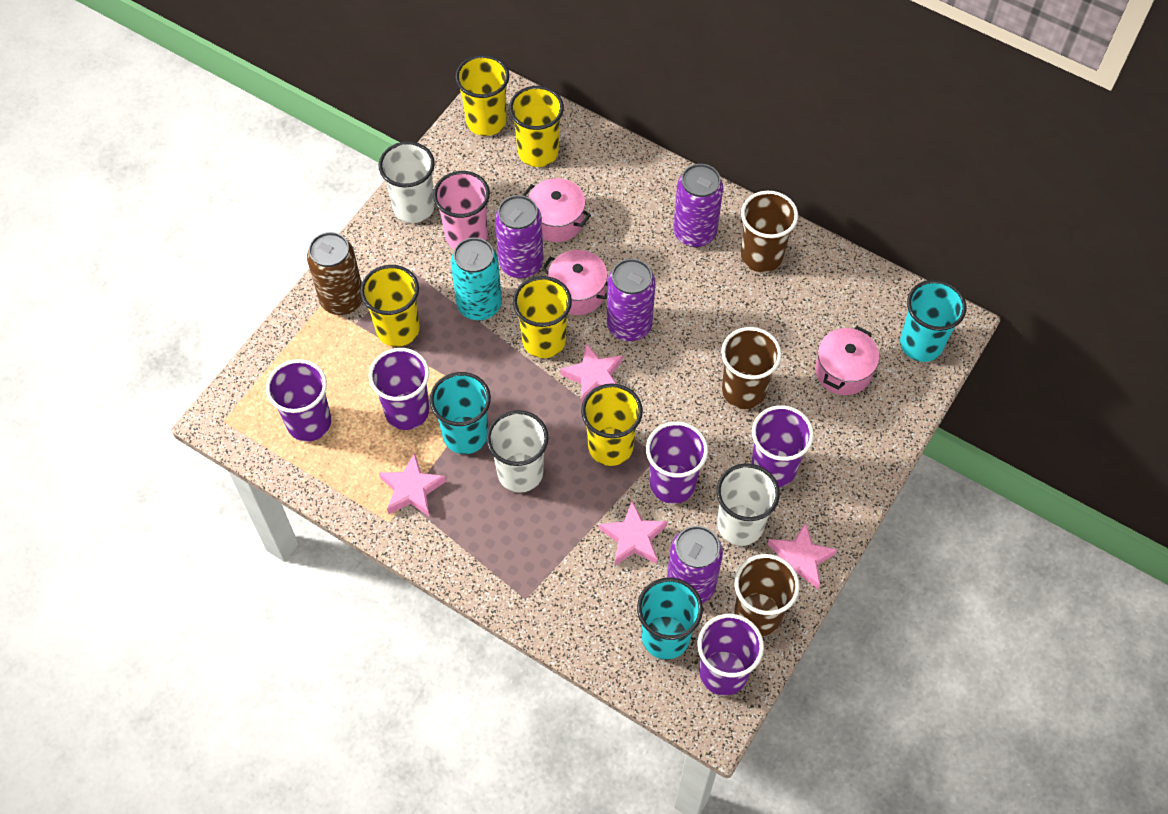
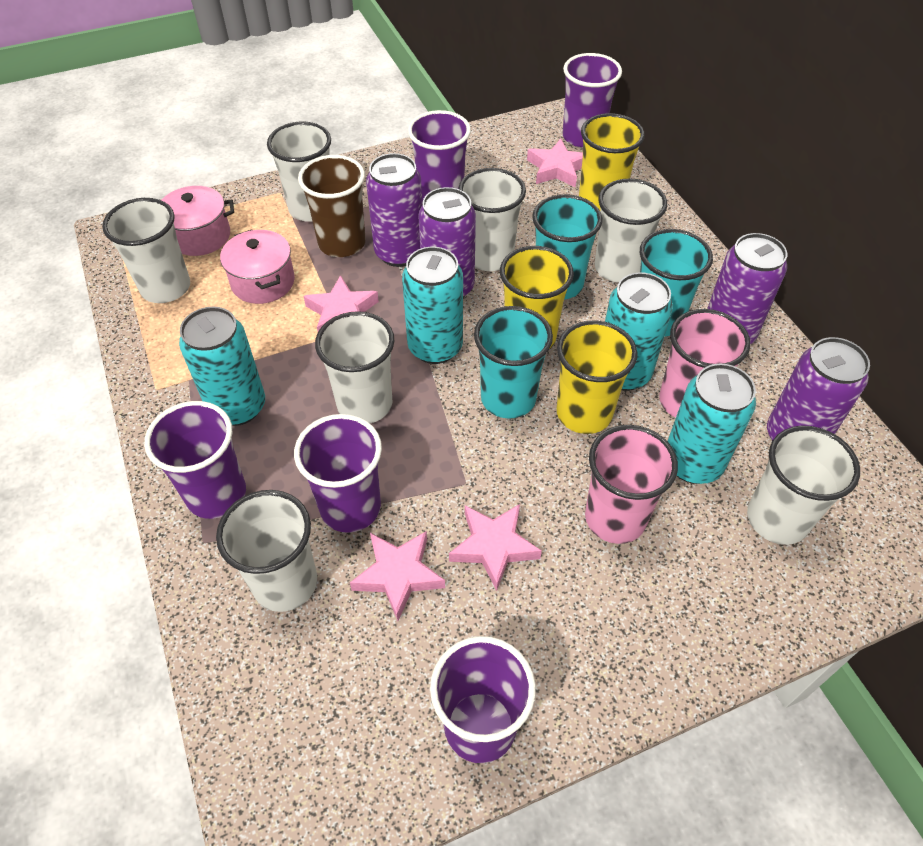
brown can: [307,232,362,315] = 1 -> none = 0
brown cup: [721,327,782,409] [734,554,800,636] [741,191,798,272] = 3 -> [298,155,366,257] = 1
pink cup: [433,171,490,250] = 1 -> [585,425,678,544] [659,309,751,418] = 2
pink pot: [522,178,591,242] [542,250,608,315] [815,326,879,395] = 3 -> [161,186,234,256] [220,229,295,304] = 2
turquoise can: [451,238,502,320] = 1 -> [179,307,265,426] [402,247,463,364] [605,272,673,391] [667,364,756,484] = 4
white cup: [379,141,435,223] [486,410,549,493] [717,463,780,546] = 3 -> [102,198,190,303] [216,490,317,612] [267,121,331,222] [315,311,394,423] [458,168,526,271] [595,178,667,283] [747,426,860,545] = 7
yellow cup: [360,265,420,347] [455,55,509,136] [509,86,564,167] [513,276,572,358] [581,383,643,466] = 5 -> [500,246,574,348] [556,321,638,434] [579,113,645,210] = 3

